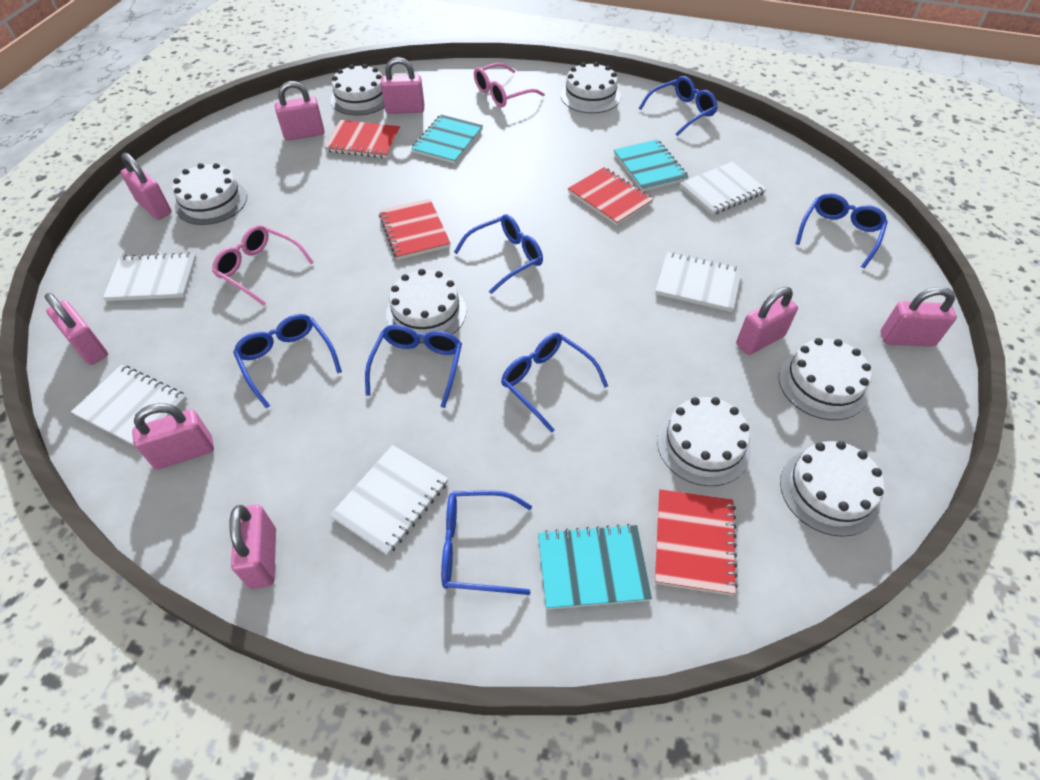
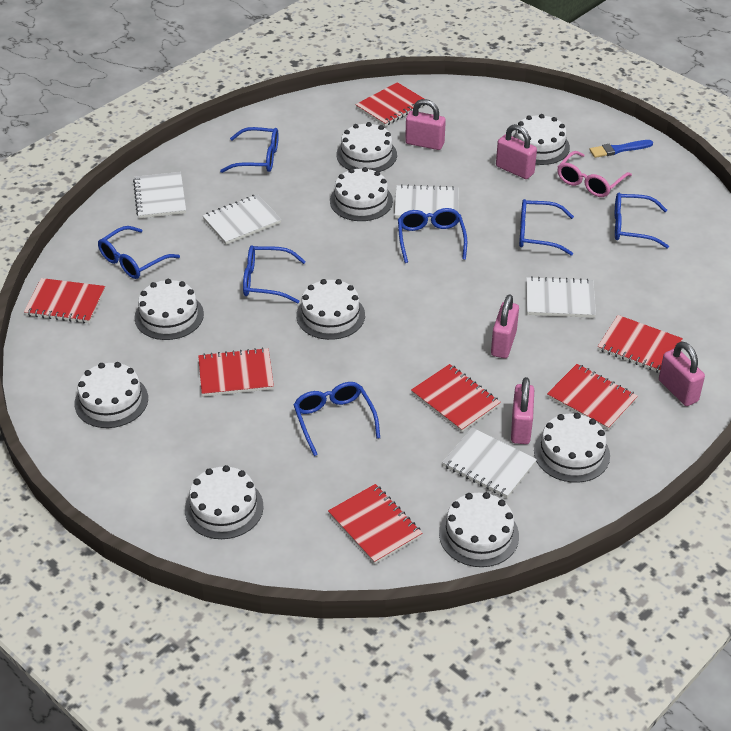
blue brush: none = 0 -> [590,140,653,158] = 1
pink glasses: [212,225,314,306] [474,63,545,107] = 2 -> [557,151,632,197] = 1
pink padlock: [45,293,108,365] [121,153,172,220] [132,403,214,470] [230,504,276,589] [275,81,325,140] [381,57,424,114] [736,287,798,355] [881,287,957,347] = 8 -> [405,99,446,150] [491,294,519,358] [496,124,537,179] [511,377,534,444] [659,341,705,406] = 5
red notebook: [324,120,400,158] [379,199,451,260] [568,167,654,226] [655,489,738,596] = 4 -> [24,278,105,323] [198,348,274,396] [328,484,422,564] [355,82,425,126] [411,364,501,432] [547,364,638,430] [598,315,683,373] = 7
turquoise notebook: [411,115,483,164] [538,524,652,610] [614,139,689,192] = 3 -> none = 0
white cake: [173,163,247,225] [330,64,384,116] [386,269,466,343] [561,62,621,113] [657,397,751,486] [779,338,871,420] [780,441,884,537] = 7 -> [75,362,148,428] [134,279,204,340] [185,465,264,539] [296,279,365,340] [330,167,393,221] [336,122,397,172] [439,492,519,567] [513,114,570,165] [534,413,610,483] = 9

